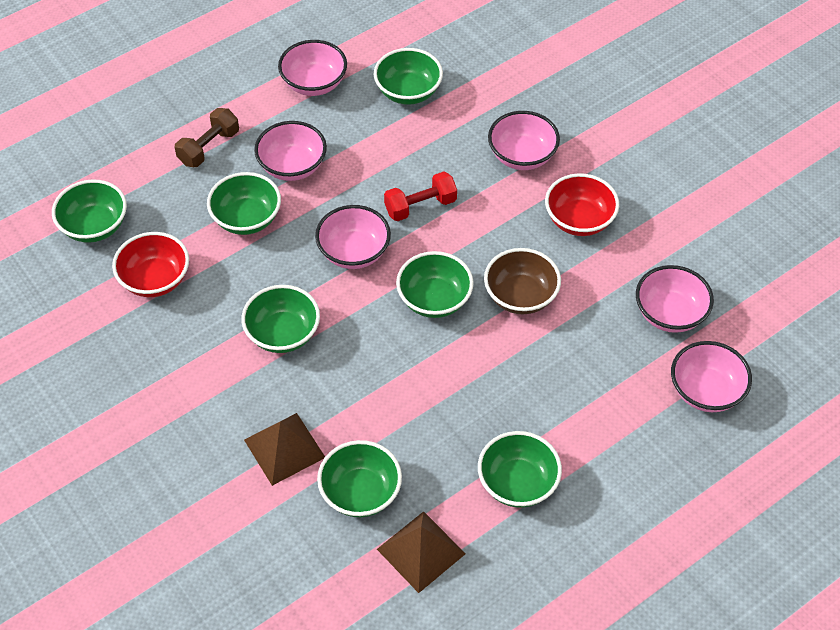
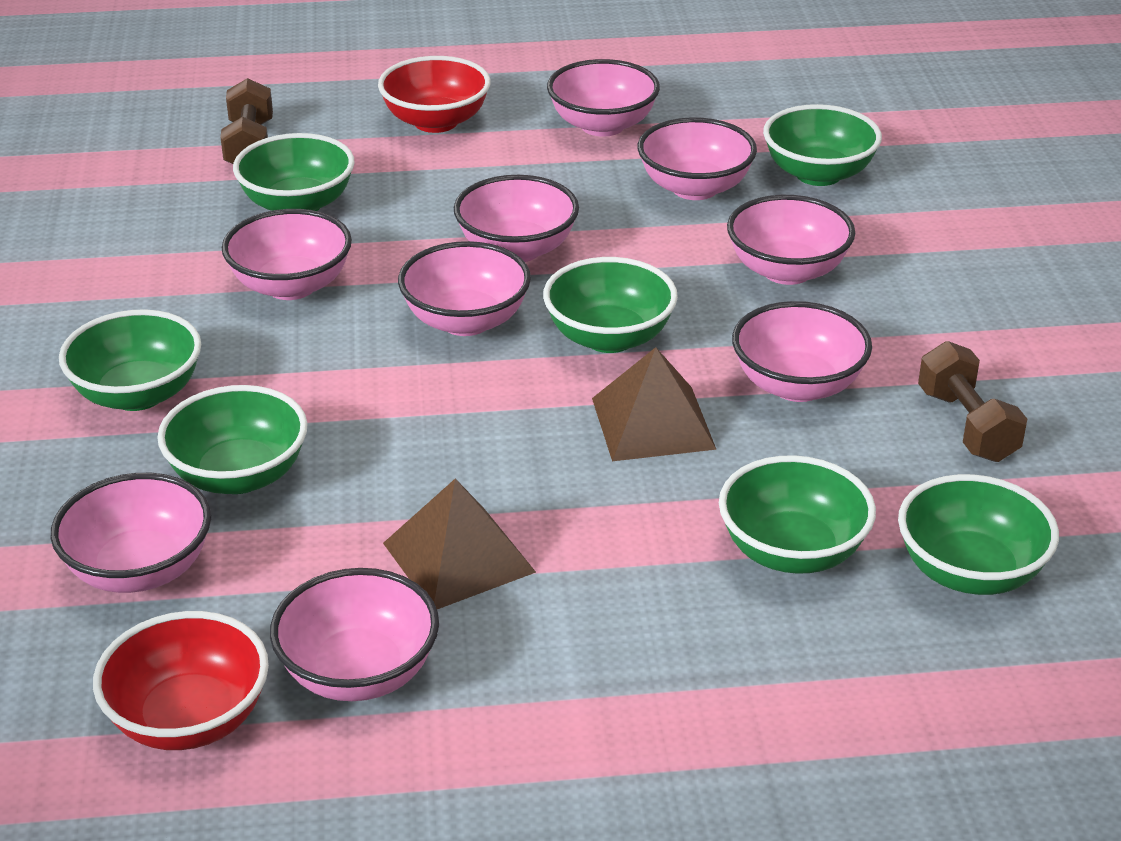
brown bowl: [484,248,561,314] = 1 -> none = 0
brown dumbbell: [174,108,239,167] = 1 -> [220,78,273,164] [918,341,1027,462] = 2
pink bowl: [254,121,327,181] [278,40,347,96] [315,205,391,269] [488,111,560,170] [636,265,714,333] [671,341,752,412] = 6 -> [51,473,211,593] [222,209,352,300] [270,568,439,701] [398,241,531,336] [454,175,579,262] [547,59,660,137] [638,117,757,200] [727,195,855,285] [732,301,872,402] = 9
red dumbbell: [384,171,457,221] = 1 -> none = 0

